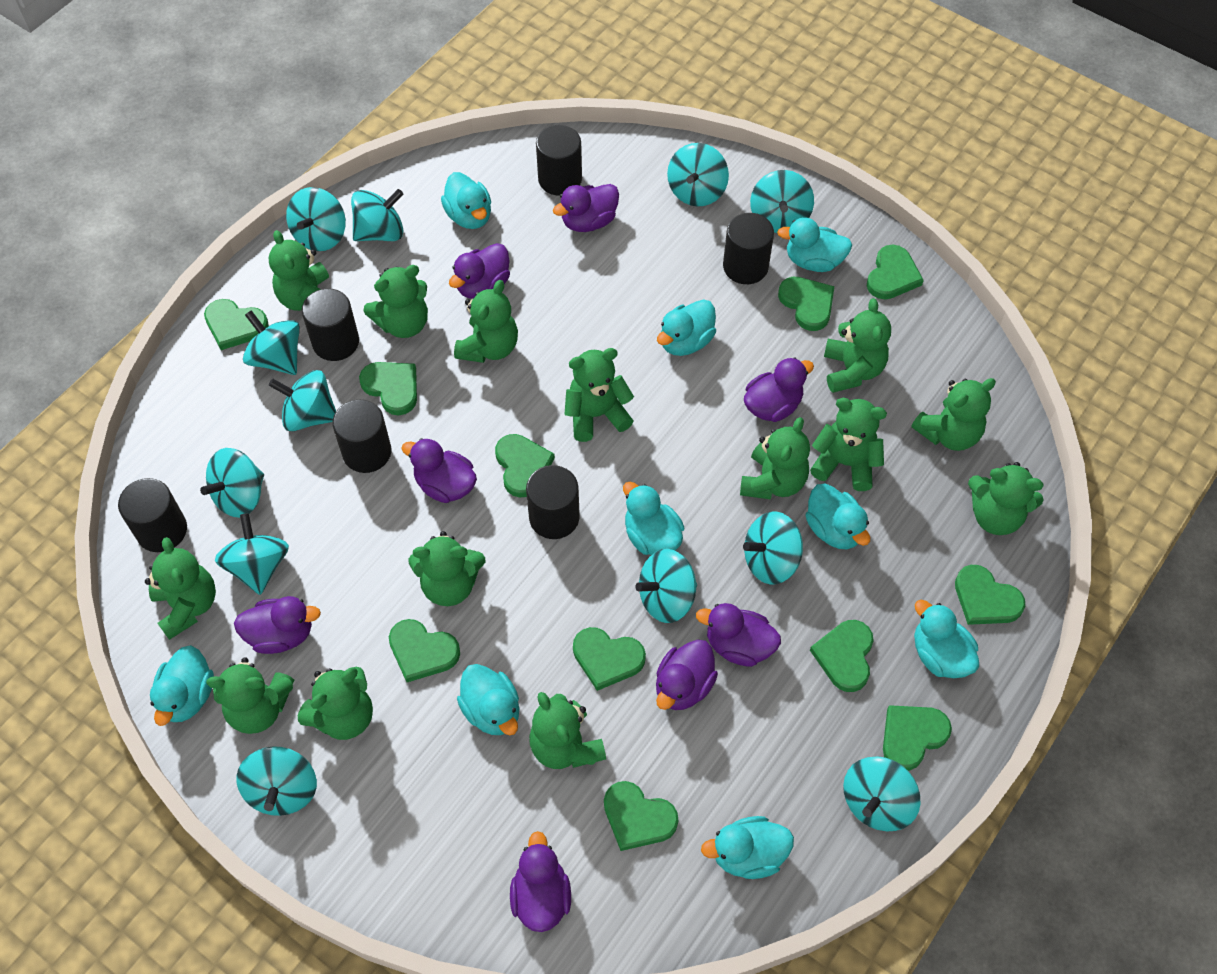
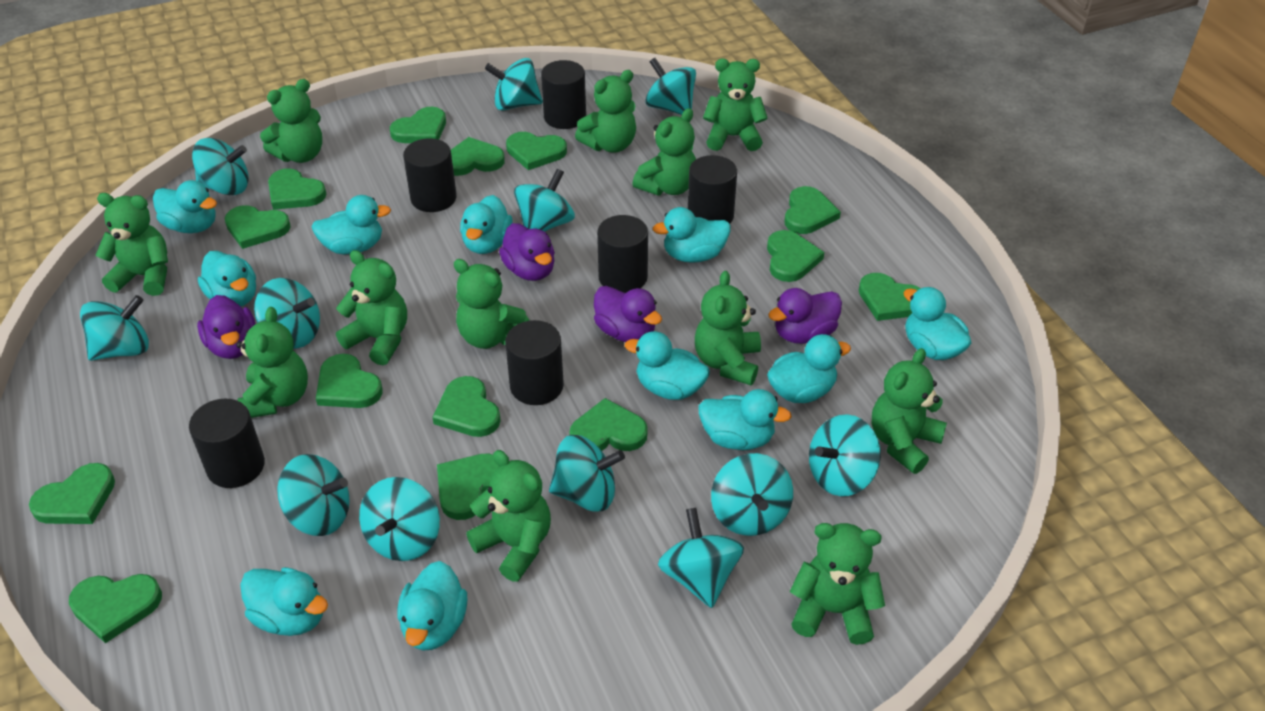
green heart: [204,299,269,350] [359,362,417,415] [389,619,460,682] [495,434,555,497] [573,627,646,691] [604,781,679,851] [778,277,834,331] [810,620,874,692] [867,245,924,299] [883,705,952,771] [955,565,1025,625] = 11 -> [29,463,115,524] [69,574,162,643] [225,205,291,249] [268,168,326,210] [316,354,383,408] [390,107,446,143] [432,376,501,437] [437,454,499,520] [451,137,505,176] [506,132,567,170] [569,398,648,451] [767,230,824,282] [784,186,841,234] [859,273,921,321] = 14
green teddy bear: [145,537,216,640] [206,657,294,734] [269,230,329,311] [298,667,373,740] [363,265,428,338] [408,531,486,606] [454,280,518,363] [529,692,606,769] [564,348,634,442] [740,417,810,500] [810,398,887,491] [824,298,891,393] [911,378,996,451] [968,462,1044,535] = 14 -> [96,193,168,296] [236,307,308,418] [260,79,322,163] [336,250,407,365] [454,259,530,349] [466,450,551,582] [575,70,636,153] [632,108,696,196] [695,271,761,385] [703,58,768,151] [790,523,885,645] [872,348,947,474] = 12
purple duck: [234,596,321,654] [401,438,477,503] [449,243,510,299] [510,831,571,932] [553,184,619,232] [656,640,718,710] [696,603,781,667] [744,357,814,422] = 8 -> [197,295,256,359] [499,223,555,281] [594,286,662,342] [768,288,842,344] = 4
turquoise duck: [150,645,214,726] [441,172,491,229] [457,664,519,735] [623,482,684,555] [657,299,716,356] [701,816,794,879] [777,217,853,272] [806,483,870,549] [914,600,979,678] = 9 -> [153,180,217,233] [198,251,256,306] [240,567,328,636] [312,195,391,254] [397,561,467,650] [460,195,512,254] [625,331,710,400] [653,207,730,263] [699,389,792,450] [767,334,851,403] [903,287,971,360] = 11

